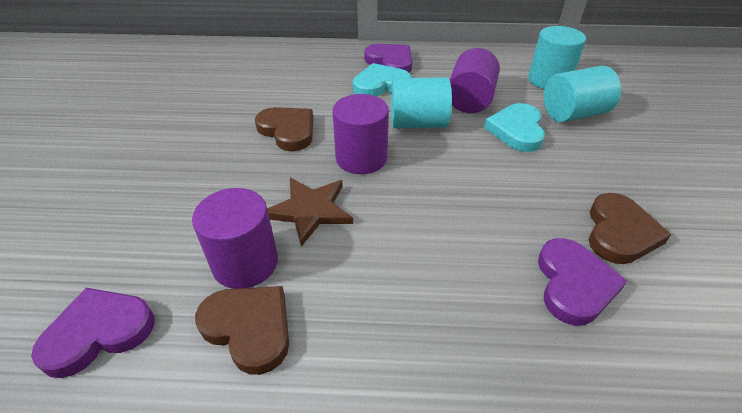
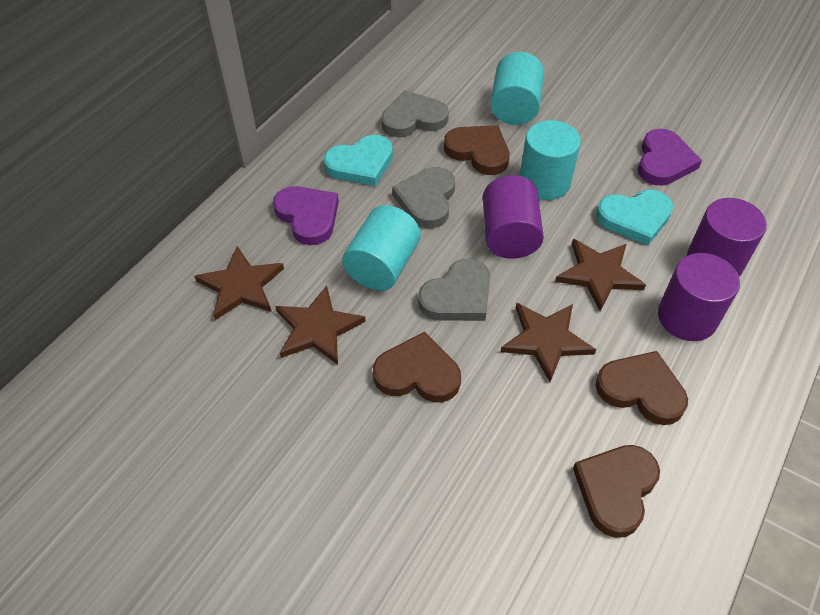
brown heart: [195,286,289,375] [255,107,313,151] [589,193,672,264] = 3 -> [373,332,461,403] [444,125,510,175] [573,445,660,538] [595,351,688,425] = 4
brown star: [267,178,353,247] = 1 -> [194,246,284,320] [275,285,366,365] [501,303,596,382] [555,239,646,311] = 4
grey heart: none = 0 -> [381,90,449,137] [392,167,455,228] [418,259,490,321] = 3
purple heart: [31,288,155,378] [364,44,412,73] [538,238,627,326] = 3 -> [273,186,339,245] [638,129,702,186] = 2

